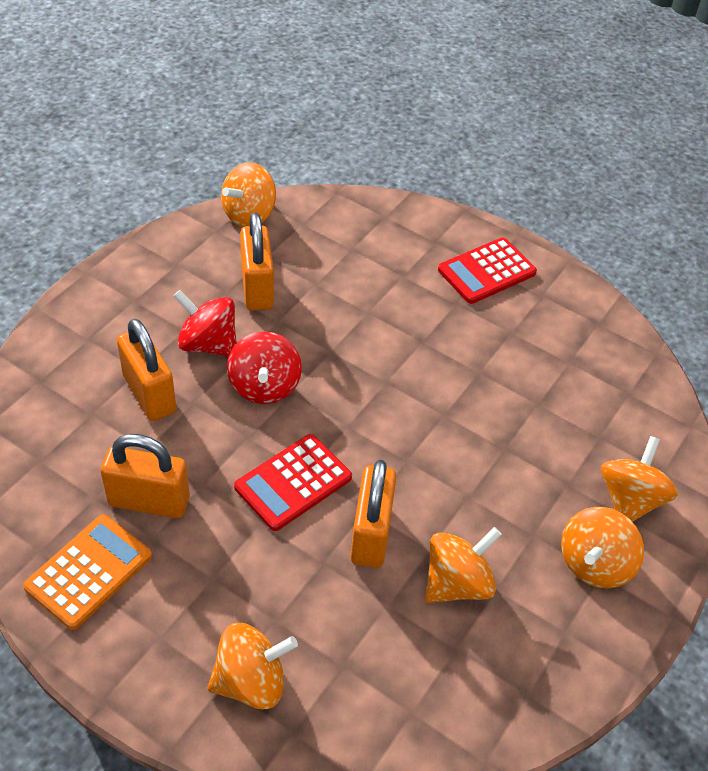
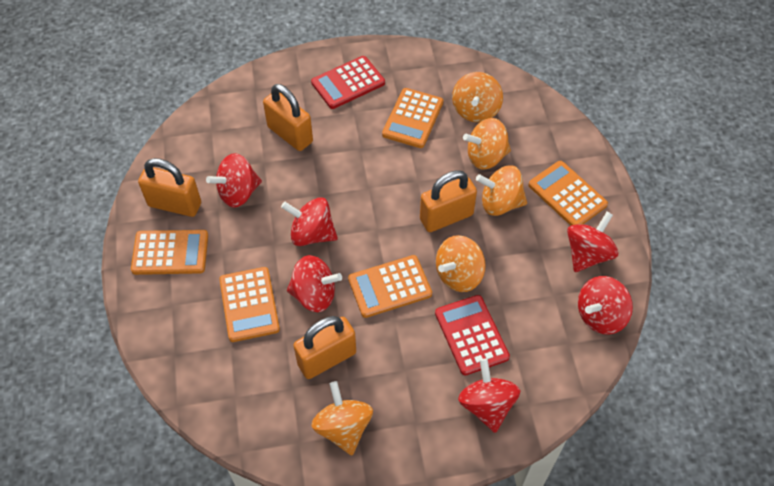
orange calculator: [23,515,152,630] = 1 -> [131,230,208,275] [219,267,280,342] [348,255,432,318] [382,88,443,148] [528,161,608,226] = 5
red spinning top: [174,290,237,356] [227,331,302,404] = 2 -> [206,153,262,207] [281,197,338,246] [287,255,342,312] [458,358,521,433] [567,212,618,272] [578,276,633,335] = 6

